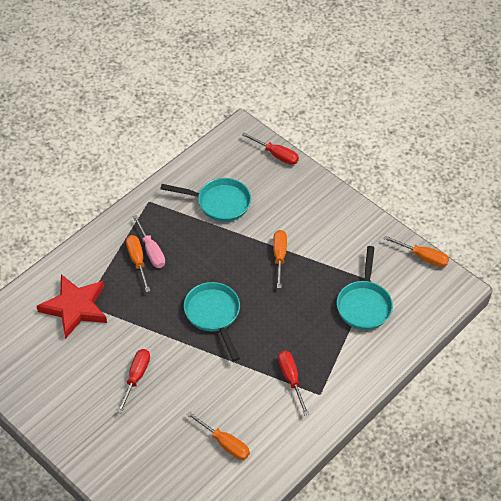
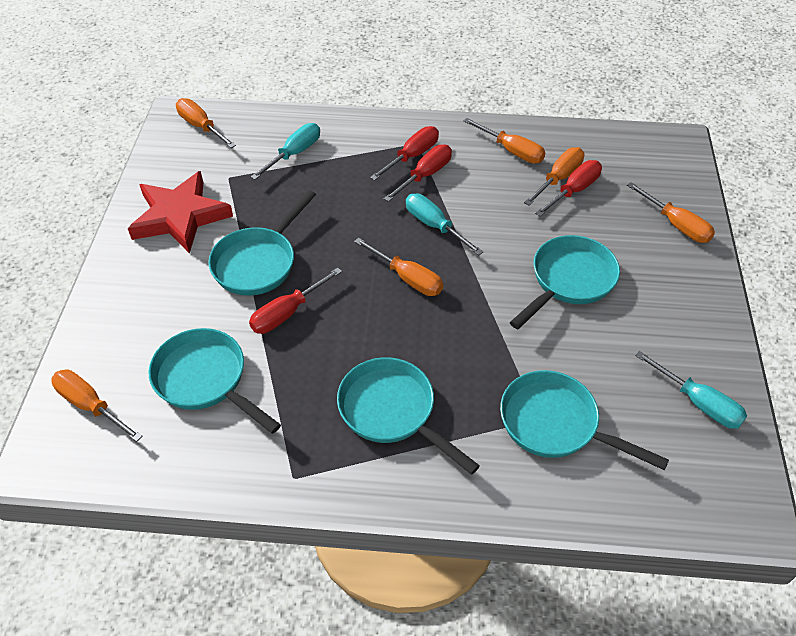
orange screwdriver: [126,235,150,292] [186,411,250,460] [273,230,287,288] [384,236,449,267] = 4 -> [51,369,143,442] [176,98,236,148] [354,238,443,296] [463,118,546,163] [524,147,584,206] [627,182,715,243] = 6
pink screwdriver: [133,215,165,268] = 1 -> none = 0
red screwdriver: [117,349,150,414] [242,132,299,165] [278,351,309,416] = 3 -> [249,268,342,334] [370,126,439,181] [384,144,452,202] [535,160,602,216] = 4
turquoise pan: [161,178,251,222] [184,282,240,361] [337,246,393,330] = 3 -> [149,328,281,434] [208,190,316,296] [337,357,480,475] [500,370,669,470] [510,235,620,329] = 5
turquoise screwdriver: none = 0 -> [251,123,320,180] [406,193,483,255] [635,351,747,429] = 3

